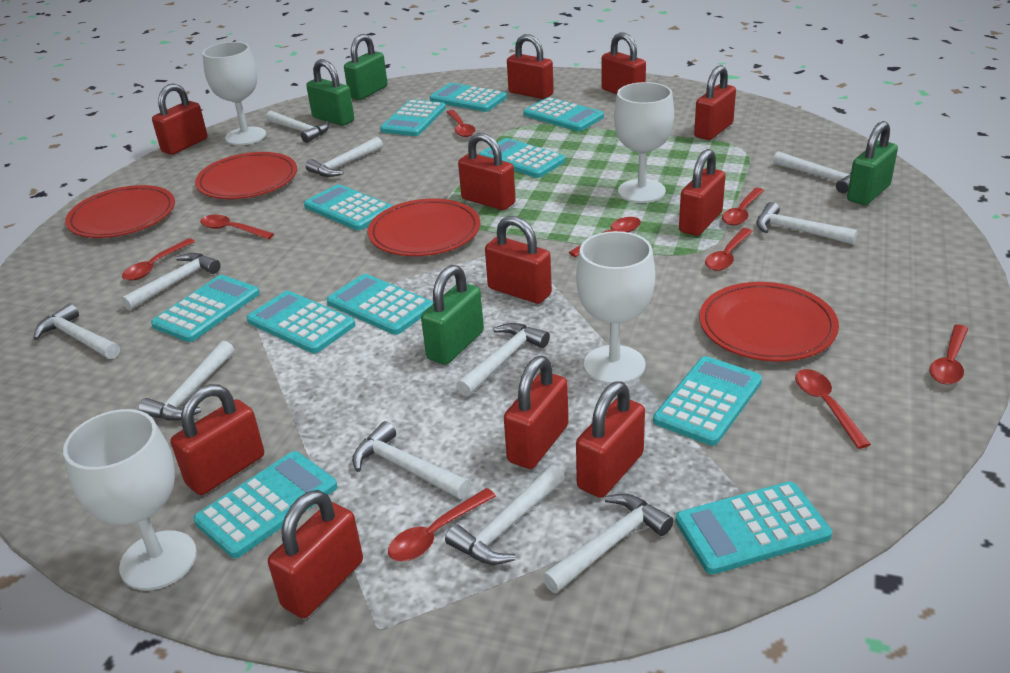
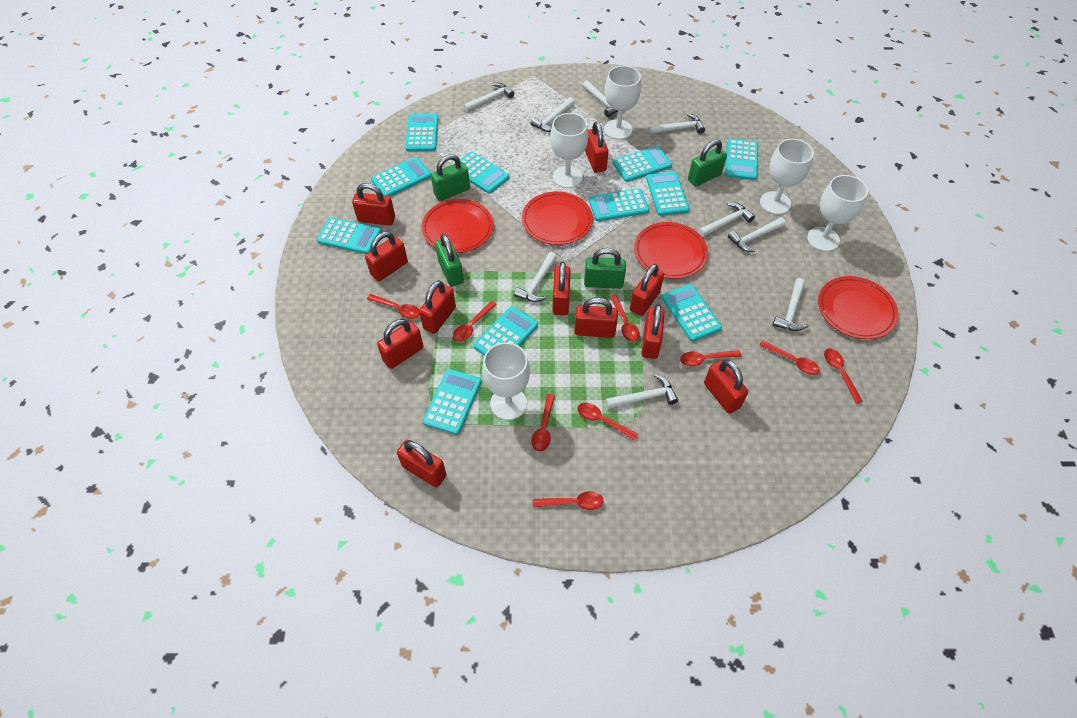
white goblet: [63,409,197,590] [203,42,266,145] [576,231,655,384] [614,82,674,203] = 4 -> [482,342,530,420] [550,113,588,188] [604,66,641,140] [760,139,814,215] [807,175,868,251] = 5
white hammer: [33,303,120,359] [121,253,221,310] [138,341,234,421] [266,111,329,143] [305,137,383,177] [352,421,470,499] [445,465,565,565] [456,323,550,396] [542,494,674,593] [756,202,858,245] [773,151,851,193] = 11 -> [463,83,514,112] [514,252,557,302] [531,97,575,132] [582,80,618,117] [606,374,678,409] [649,113,705,134] [698,203,755,237] [728,217,786,252] [773,278,808,331] = 9

